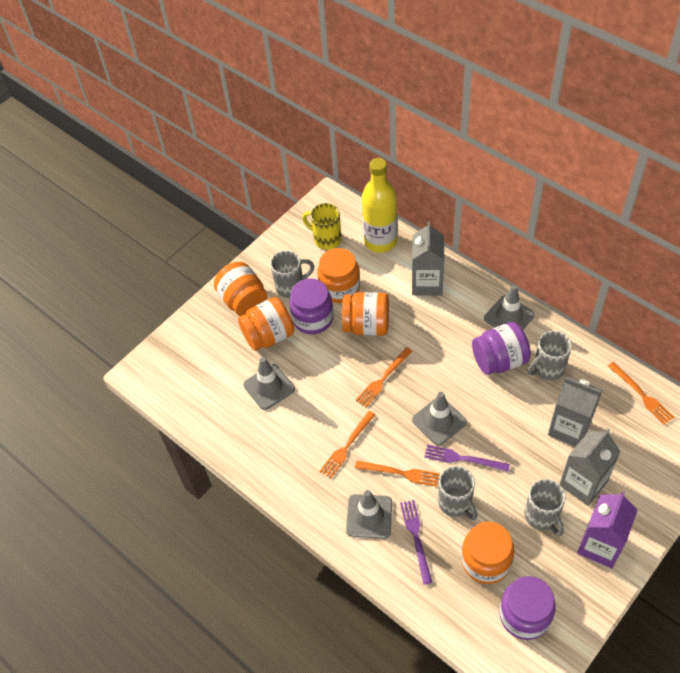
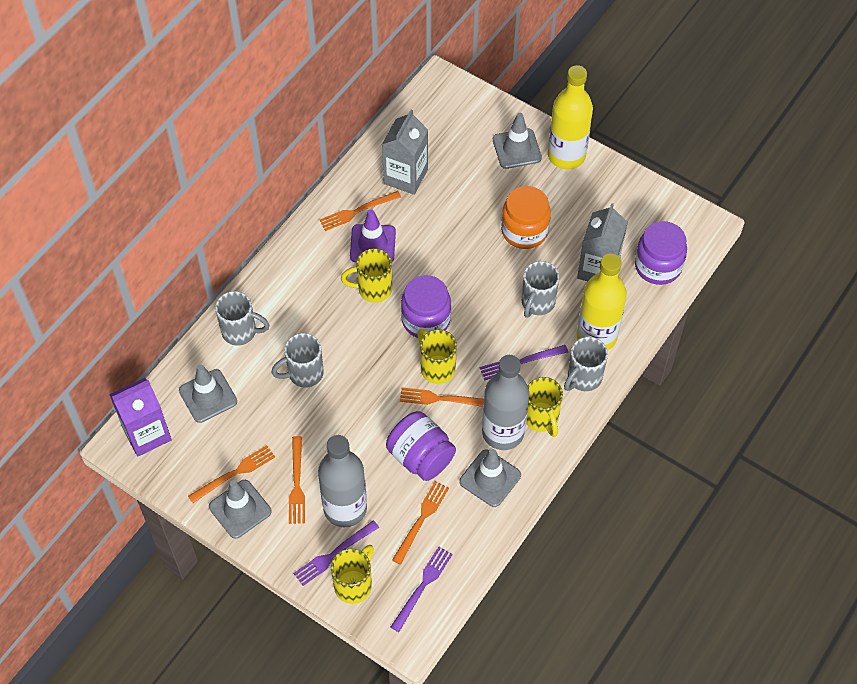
grey bottle: none = 0 -> [318,435,367,527] [482,355,529,450] = 2
grey carton: [412,222,444,295] [548,376,602,447] [560,429,621,506] = 3 -> [382,110,428,195] [577,203,628,281] = 2
orange fork: [320,411,375,479] [355,461,440,487] [356,347,412,407] [608,362,674,425] = 4 -> [188,445,275,503] [289,436,305,524] [319,191,401,231] [392,481,449,565] [400,388,484,407] = 5
orange jar: [214,262,268,316] [238,297,294,351] [317,248,360,303] [342,292,389,336] [461,522,514,584] = 5 -> [501,186,551,249] = 1
purple fork: [400,500,433,585] [424,445,510,472] = 2 -> [293,520,379,586] [391,547,453,632] [480,345,568,380] = 3
purple traffic cone: none = 0 -> [350,209,396,262] = 1
yellow bottle: [362,158,397,253] = 1 -> [548,65,593,169] [577,253,627,350] = 2
yellow mug: [302,203,341,250] = 1 -> [331,545,374,604] [341,248,392,303] [417,329,457,384] [526,377,563,437] = 4

